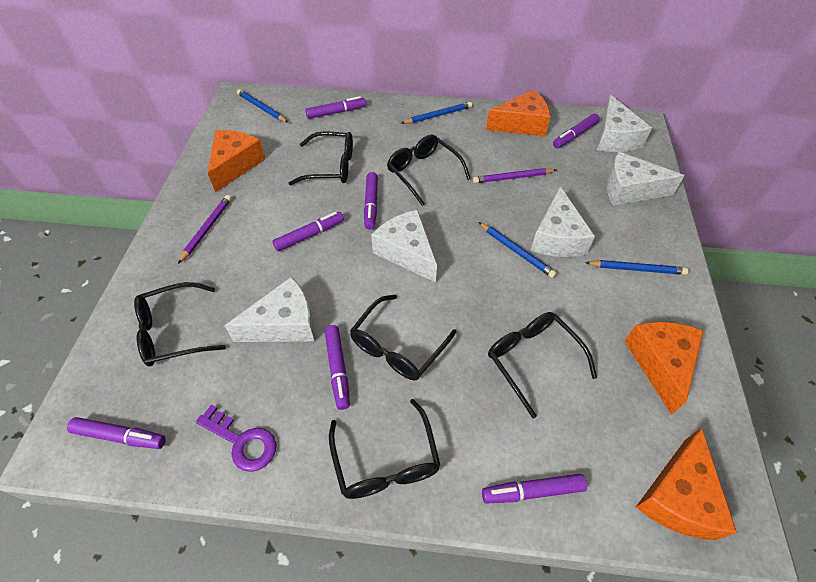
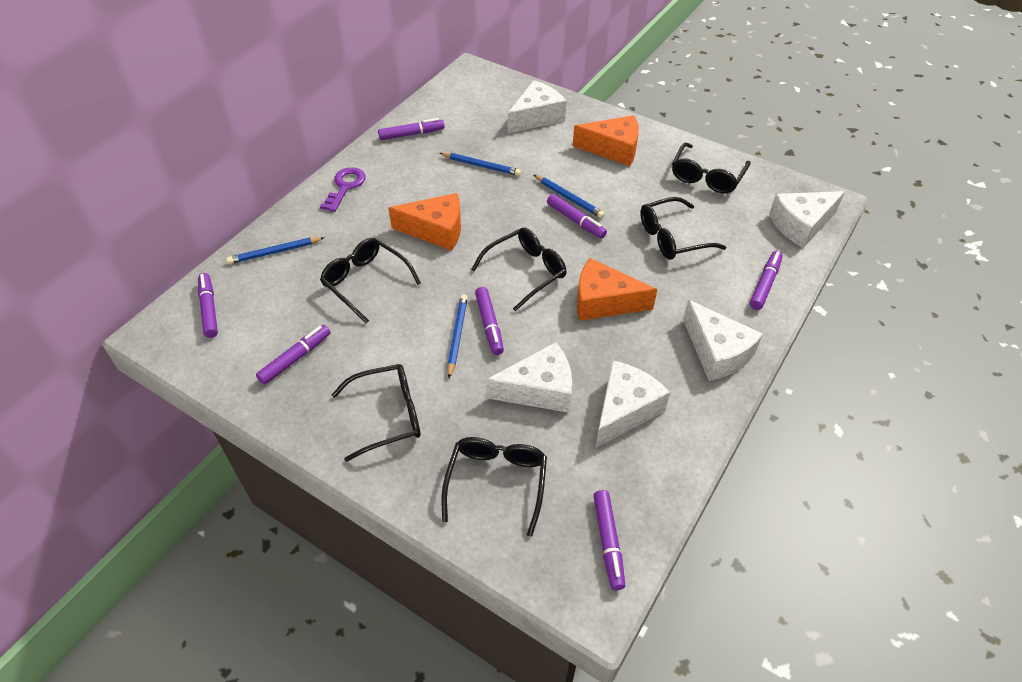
orange cheese: [208,130,265,192] [486,90,550,137] [624,322,704,415] [636,428,737,540] = 4 -> [388,193,461,251] [573,115,639,166] [577,258,657,321] = 3
purple pencil: [178,195,232,264] [473,168,556,183] = 2 -> none = 0

